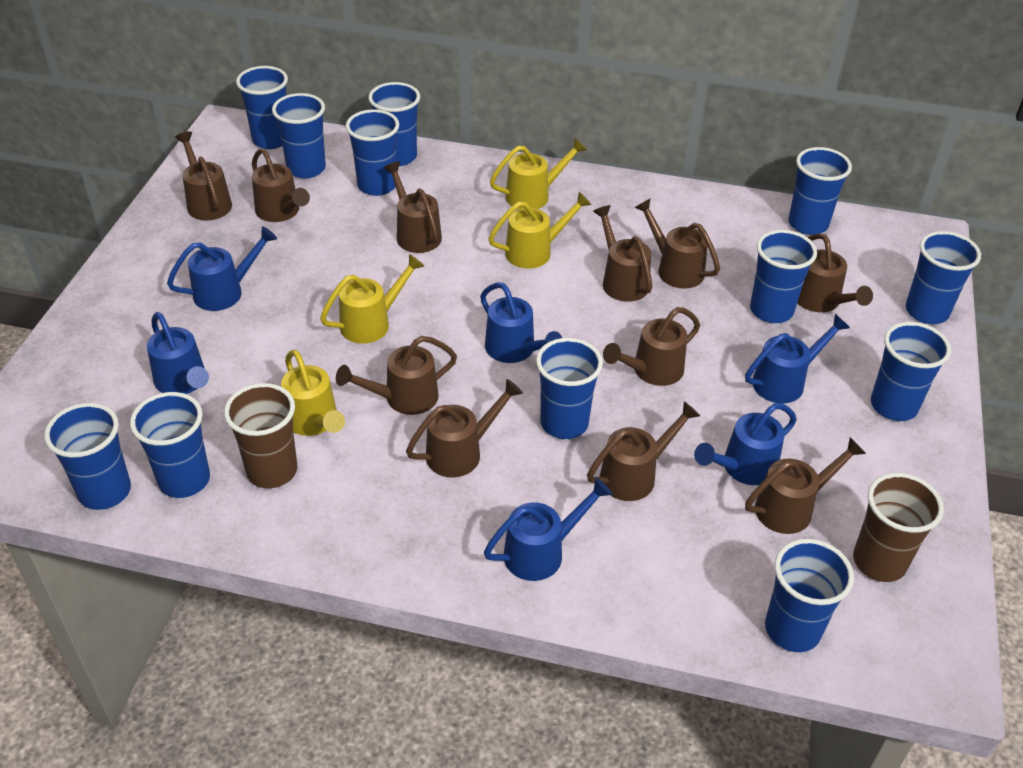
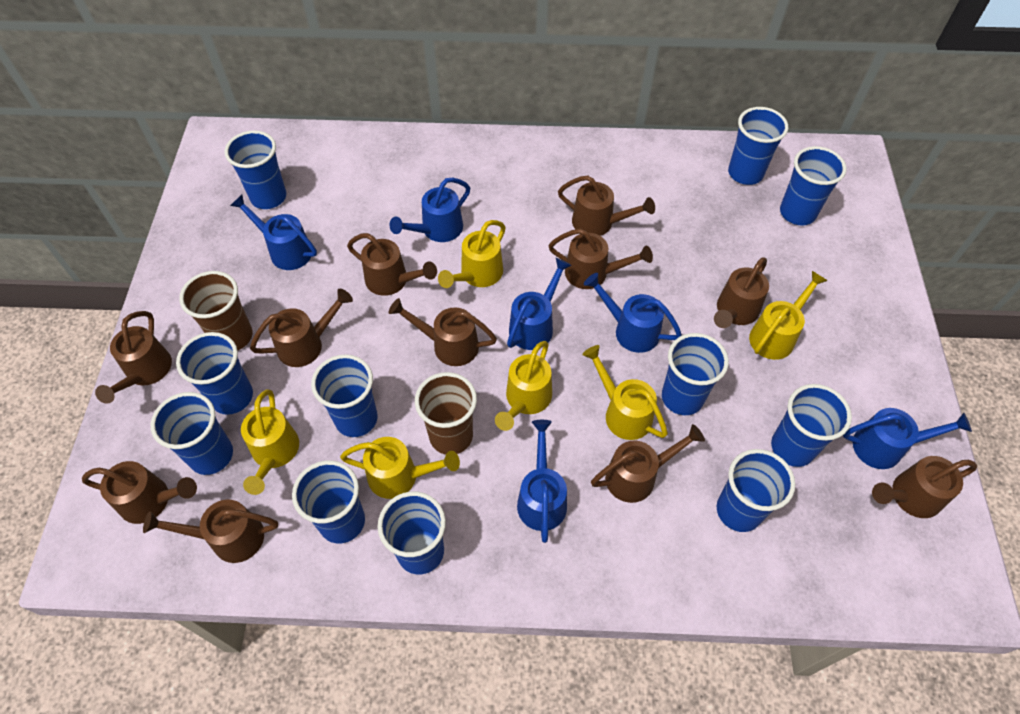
blue cup: [44,403,131,510] [130,392,210,498] [236,66,288,149] [272,93,326,178] [346,109,399,196] [368,82,420,166] [536,338,603,439] [750,230,817,323] [765,539,854,652] [788,147,852,235] [871,322,951,421] [906,231,981,324] = 12 -> [150,392,233,475] [176,332,253,415] [224,130,286,209] [292,460,365,543] [311,354,378,437] [378,492,446,574] [662,333,729,415] [717,449,795,532] [728,107,788,185] [771,384,852,467] [780,146,847,225] = 11
yellow watering can: [281,350,345,436] [320,254,424,344] [488,192,592,269] [490,138,587,209] = 4 -> [241,389,299,495] [340,437,460,499] [438,220,506,288] [495,341,552,431] [582,345,668,440] [749,271,828,360] = 6

